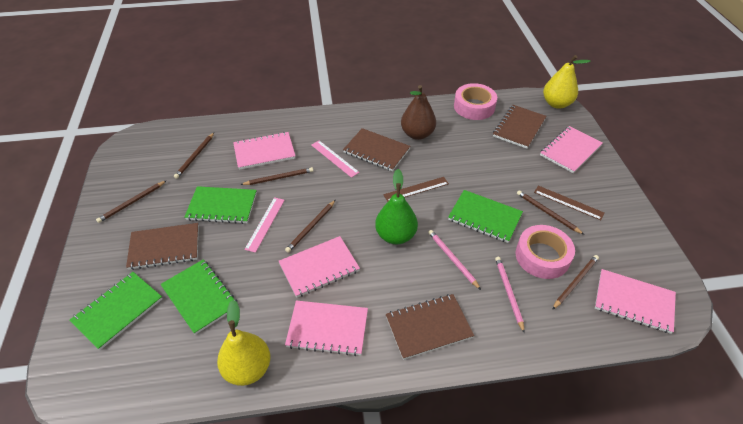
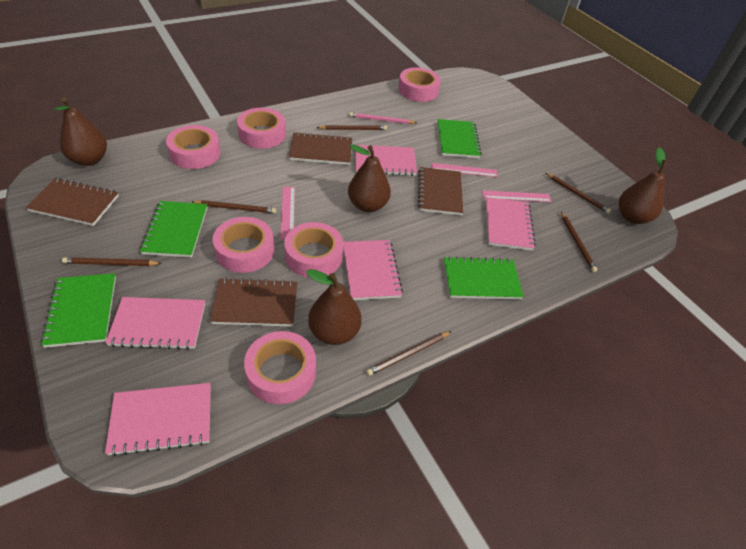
brown pear: [401,85,436,140] = 1 -> [54,98,107,166] [306,269,362,345] [348,144,391,212] [619,147,667,224] = 4
brown ruler: [383,177,449,202] [534,186,604,220] = 2 -> none = 0
green pear: [375,169,418,245] = 1 -> none = 0
pink pencil: [428,230,481,290] [495,257,525,333] = 2 -> [349,112,417,124] = 1
pink ruler: [244,197,285,253] [311,141,360,178] = 2 -> [280,187,295,239] [431,163,498,177] [482,190,552,202] = 3
pink tape: [454,83,497,120] [516,225,575,279] = 2 -> [166,125,221,169] [213,217,274,273] [237,108,286,149] [244,331,316,404] [284,222,344,278] [398,67,441,102] = 6
yellow pear: [217,300,271,386] [543,55,591,109] = 2 -> none = 0

